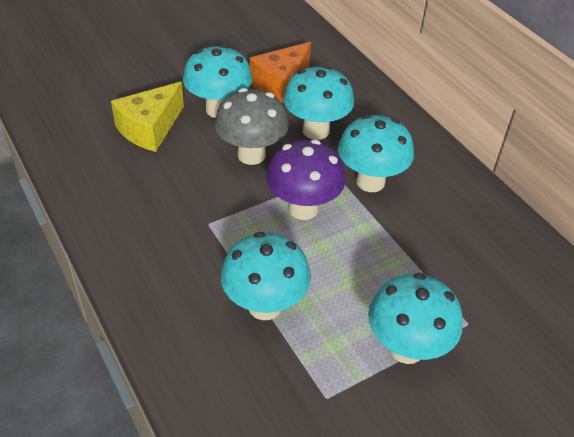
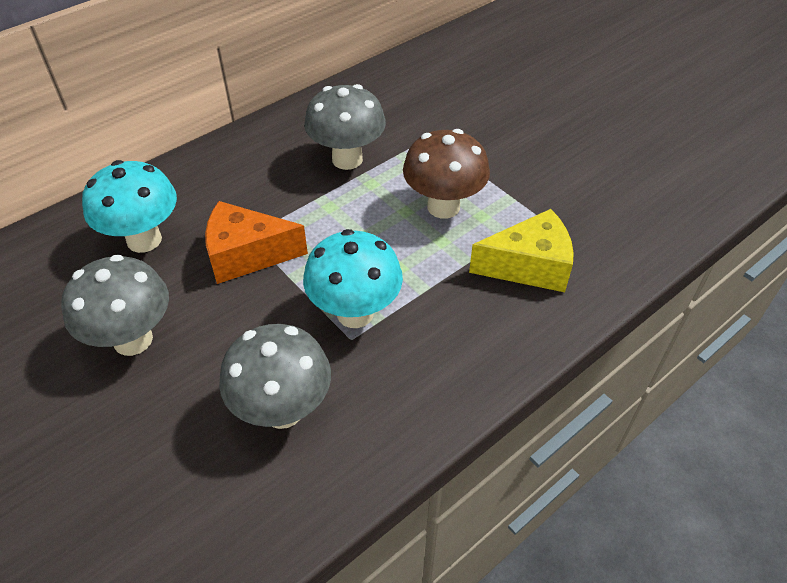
brown mushroom: none = 0 -> [403,129,490,219] = 1
grey mushroom: [214,88,289,165] = 1 -> [61,254,169,356] [219,324,331,429] [304,84,386,170] = 3
purple mushroom: [266,140,345,220] = 1 -> none = 0
turquoise mushroom: [183,45,252,118] [220,232,311,320] [283,65,354,140] [338,114,414,192] [368,273,463,364] = 5 -> [82,160,177,253] [303,229,403,328] = 2

